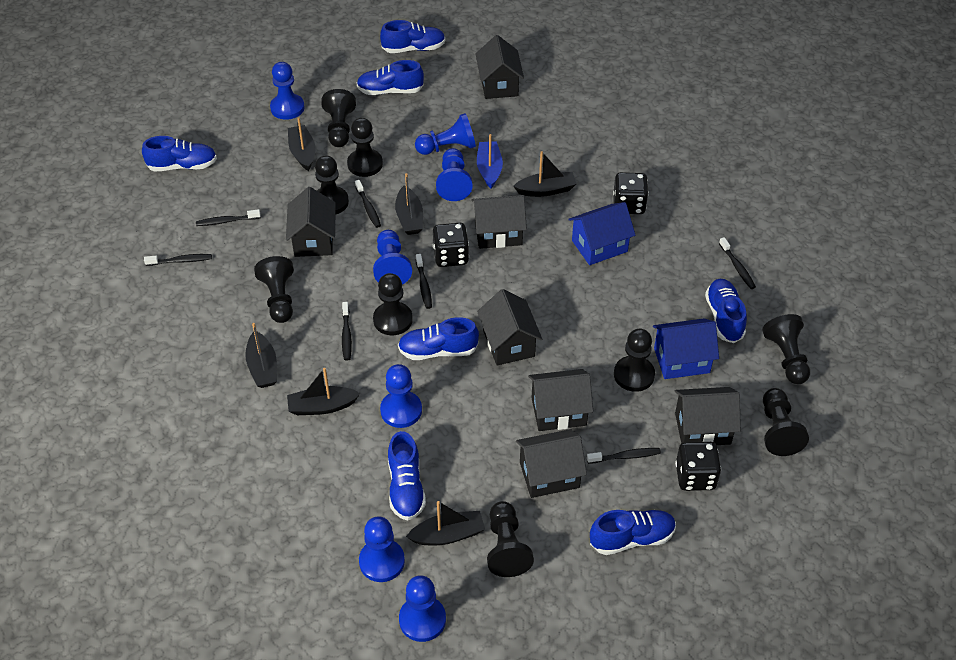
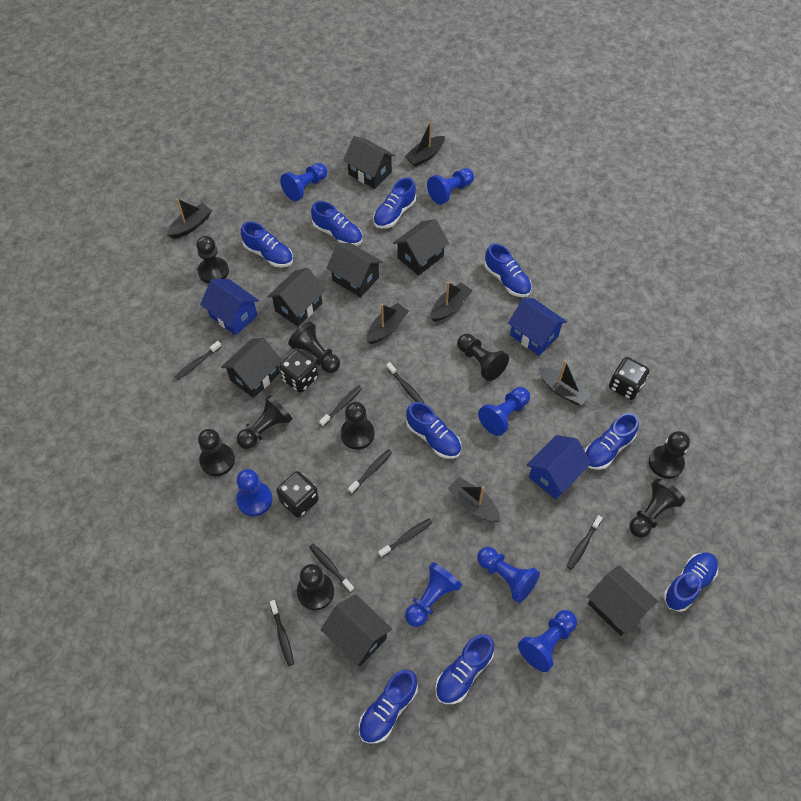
black toothbrush: [144,254,212,266] [196,209,261,226] [342,302,352,361] [355,180,381,228] [416,254,432,309] [587,448,661,464] [719,237,756,289] = 7 -> [174,341,222,380] [270,600,294,666] [309,544,354,593] [319,386,362,427] [348,449,392,494] [378,519,432,558] [386,362,425,404] [567,515,603,570] = 8
blue boat: [477,134,503,188] = 1 -> none = 0
blue house: [569,202,635,265] [653,319,719,379] = 2 -> [200,279,259,336] [508,298,567,356] [527,435,591,499] = 3
blue shoe: [142,136,217,172] [357,60,424,95] [380,20,446,53] [388,431,426,520] [398,317,479,360] [590,510,676,555] [705,279,747,343] = 7 -> [241,222,293,267] [311,201,362,246] [359,670,418,744] [373,177,416,228] [406,402,461,459] [435,634,494,704] [484,243,532,297] [585,413,639,470] [664,553,718,612] = 9

